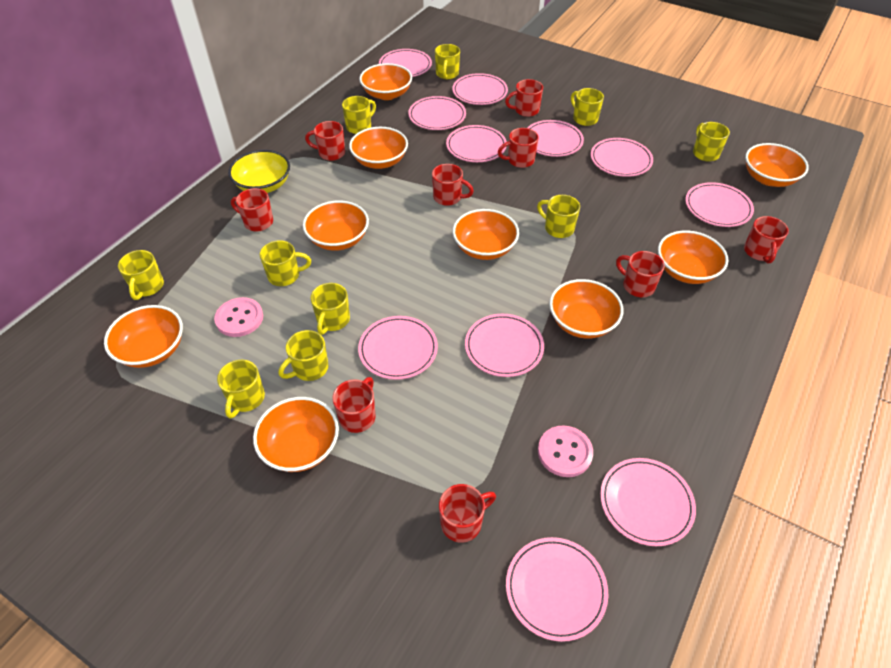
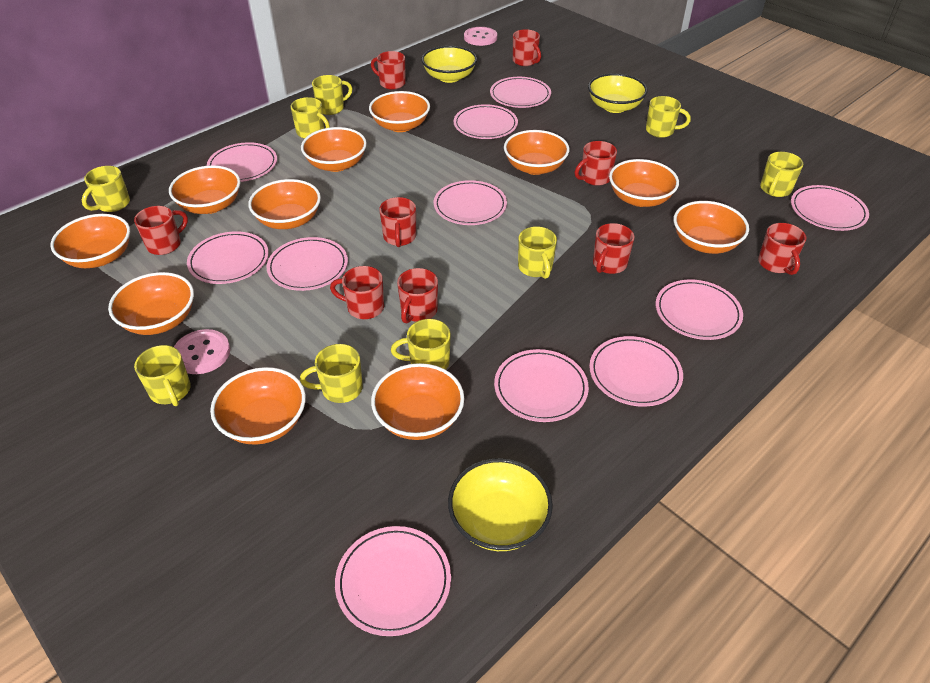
orange bowl: [104,305,183,368] [253,397,339,472] [303,200,369,251] [349,127,408,169] [359,63,412,100] [453,209,519,260] [549,279,623,339] [658,230,728,284] [745,143,809,187] = 9 -> [50,214,130,268] [108,272,194,335] [169,165,240,214] [210,367,306,445] [248,179,321,229] [301,127,367,172] [369,91,430,132] [371,363,464,440] [504,130,569,175] [609,159,679,207] [674,201,749,254] = 11
yellow bowl: [228,150,290,193] = 1 -> [421,46,477,83] [448,458,553,551] [588,73,648,113] = 3
yellow mug: [118,250,164,300] [217,360,265,419] [260,240,311,286] [279,330,328,381] [311,283,350,335] [342,96,376,134] [435,44,460,79] [537,195,580,238] [571,88,604,126] [693,122,730,161] = 10 -> [82,166,130,212] [134,345,191,406] [291,97,330,139] [300,344,363,403] [312,75,352,115] [391,319,451,370] [518,226,557,279] [646,96,691,138] [760,152,803,197] = 9

